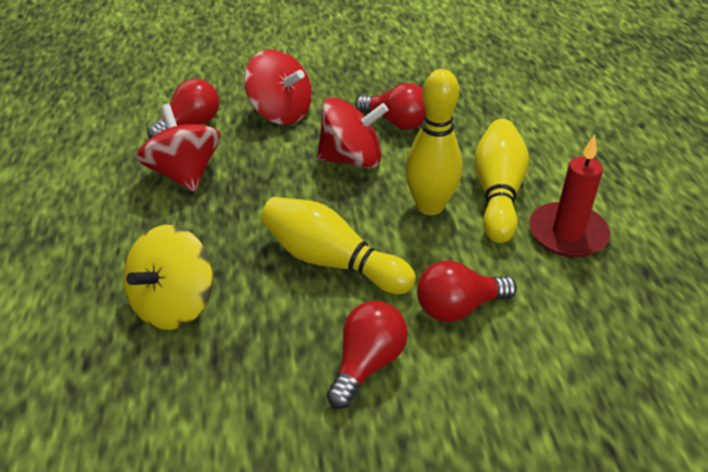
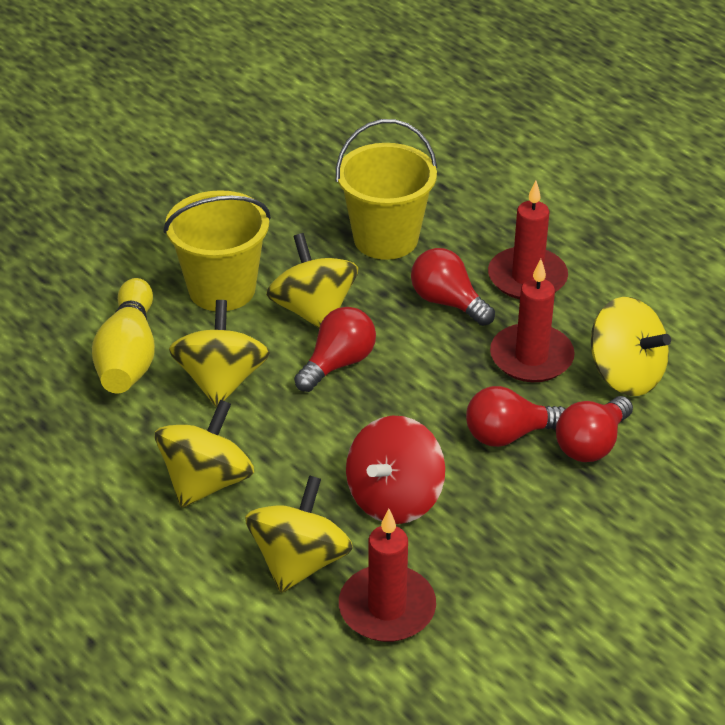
red candle: [529,135,610,257] = 1 -> [339,509,436,642] [488,181,568,299] [490,259,575,382] = 3
red spinning top: [136,104,220,192] [244,50,312,125] [317,97,388,168] = 3 -> [346,415,445,524] = 1
yellow bowling pin: [261,197,416,294] [405,69,462,215] [474,119,529,243] = 3 -> [92,278,155,393] = 1
yellow bucket: none = 0 -> [163,190,271,311] [336,119,437,260] = 2
yellow spinning top: [123,225,213,330] = 1 -> [155,400,254,508] [169,300,270,407] [245,475,353,593] [266,233,359,328] [591,297,671,396] = 5

